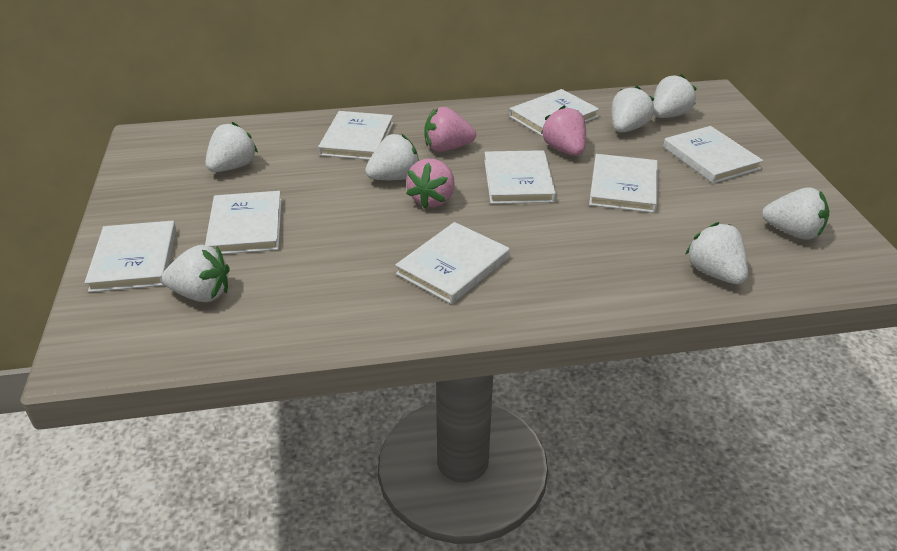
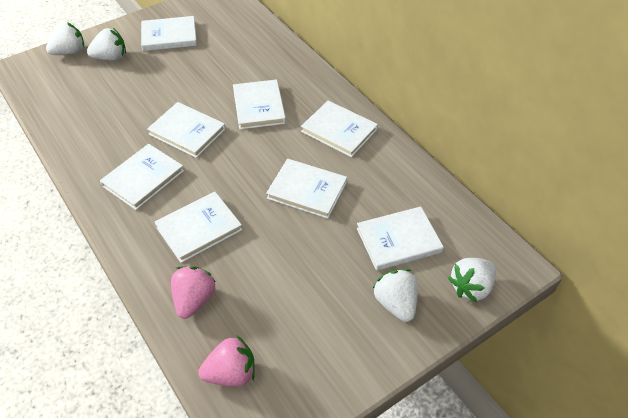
pink strawberry: [406,159,455,209] [425,107,476,152] [541,106,586,156] = 3 -> [171,266,216,319] [198,336,255,386] = 2
white strawberry: [162,245,230,302] [205,122,258,172] [365,134,419,180] [611,86,654,132] [653,74,697,118] [685,222,748,284] [762,187,829,240] = 7 -> [46,22,84,55] [87,28,126,61] [373,269,418,322] [448,258,496,303] = 4

